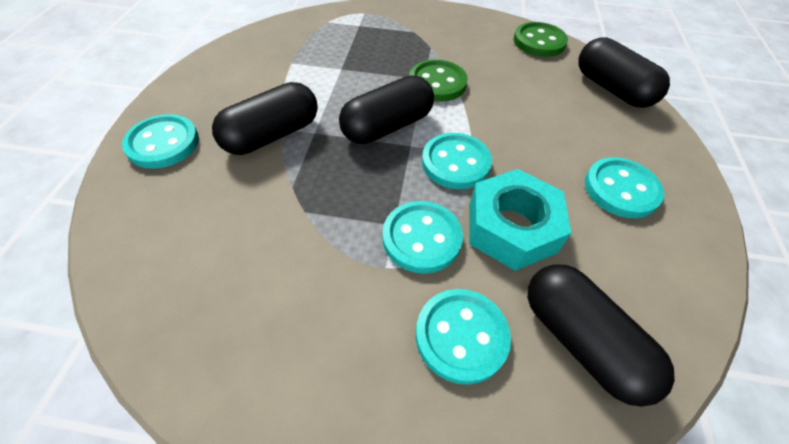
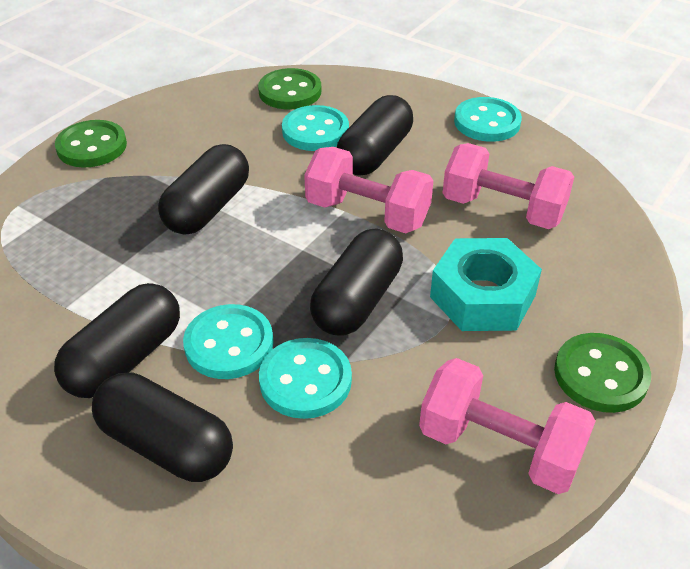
black capsule: [212,82,318,155] [339,75,434,144] [527,264,675,407] [579,37,670,108] = 4 -> [54,283,180,398] [92,373,233,482] [158,144,249,235] [310,228,403,336] [337,95,413,176] = 5
green button: [409,59,468,102] [514,22,568,57] = 2 -> [55,120,127,168] [258,68,321,109] [554,333,651,413] = 3
pink dumbbell: none = 0 -> [304,147,433,233] [419,358,596,494] [443,143,574,229] = 3
turquoise button: [122,114,199,169] [382,201,463,274] [416,289,511,385] [422,133,492,189] [585,157,664,218] = 5 -> [183,304,274,379] [259,338,352,419] [282,105,349,151] [454,97,522,142] = 4

